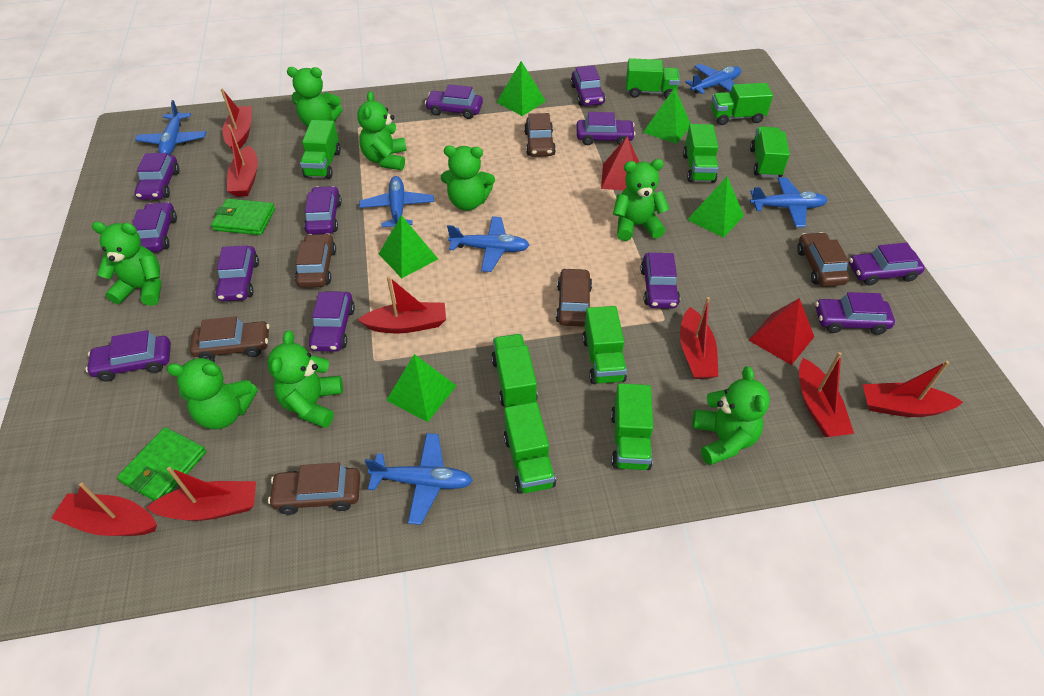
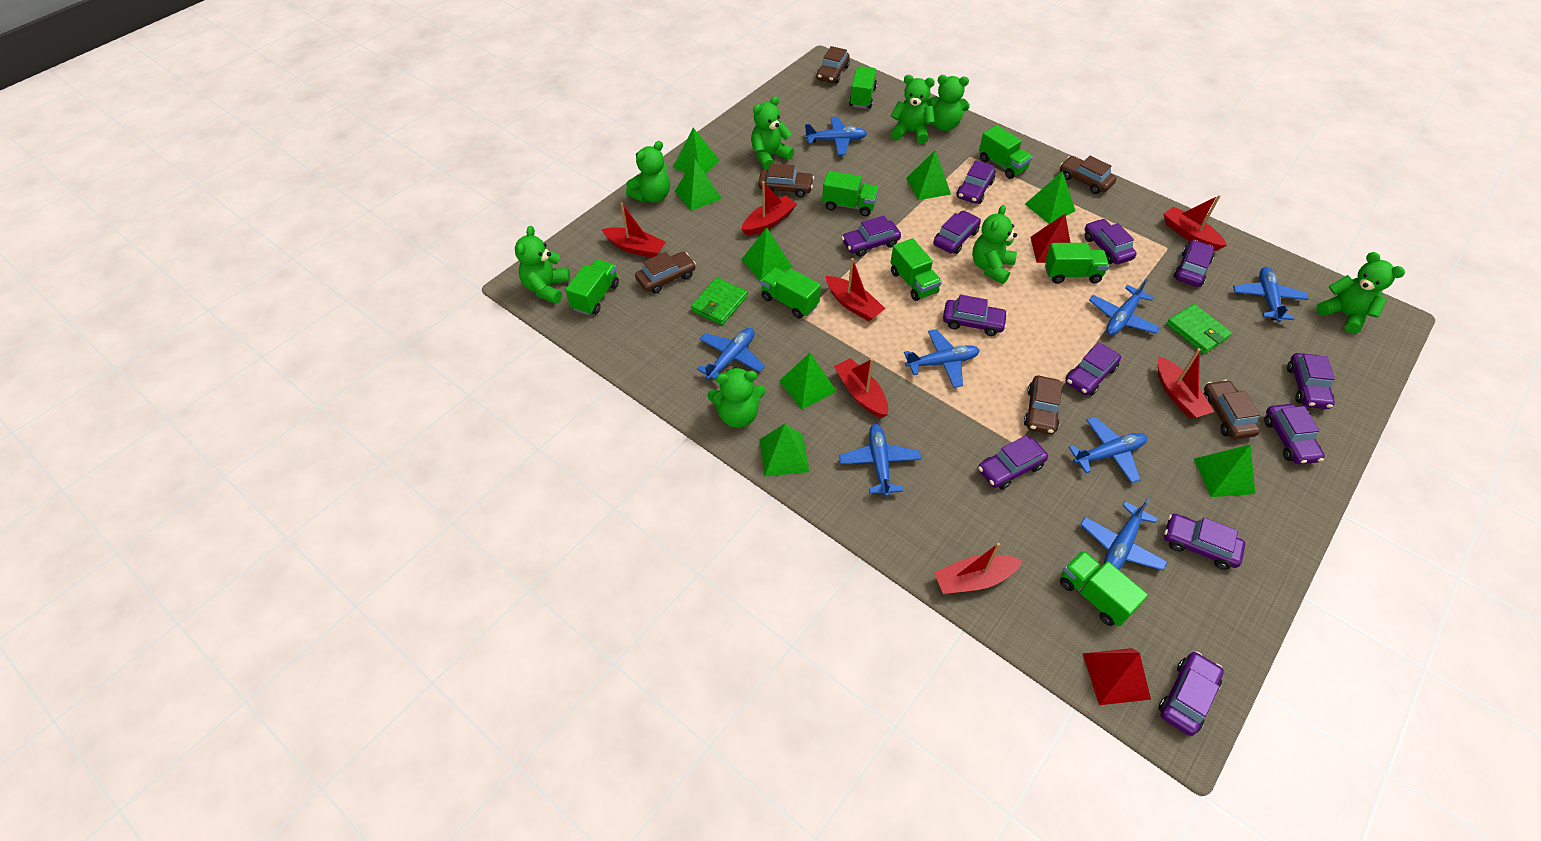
blue plane: [135,100,206,155] [359,176,434,227] [365,433,473,525] [447,216,530,272] [685,64,741,94] [750,177,828,227] = 6 -> [697,328,765,380] [805,117,867,155] [839,424,921,497] [904,329,980,388] [1068,417,1147,483] [1080,498,1168,571] [1089,279,1160,335] [1233,267,1308,322] = 8
green pyramid: [379,215,438,278] [386,354,456,422] [496,61,546,116] [643,88,691,144] [687,177,744,238] = 5 -> [673,128,720,174] [675,159,722,211] [741,228,793,280] [760,424,809,477] [779,353,837,409] [906,150,951,200] [1025,171,1075,224] [1194,444,1255,497] = 8
green truck: [300,120,341,179] [491,334,538,407] [504,402,556,494] [582,306,627,384] [611,383,653,470] [626,58,680,99] [683,124,719,183] [711,83,773,125] [750,127,790,178] = 9 -> [565,259,619,315] [760,267,821,319] [822,171,878,216] [849,66,877,109] [890,238,942,301] [979,125,1033,179] [1045,243,1109,284] [1060,550,1148,626] = 8
red boat: [51,483,157,536] [146,467,256,521] [221,89,252,149] [227,125,258,197] [358,276,446,334] [680,297,718,379] [799,352,854,437] [863,361,963,417] = 8 -> [601,203,666,258] [741,181,797,236] [826,258,886,321] [834,358,888,418] [934,543,1023,594] [1158,348,1214,418] [1163,195,1227,251] = 7

